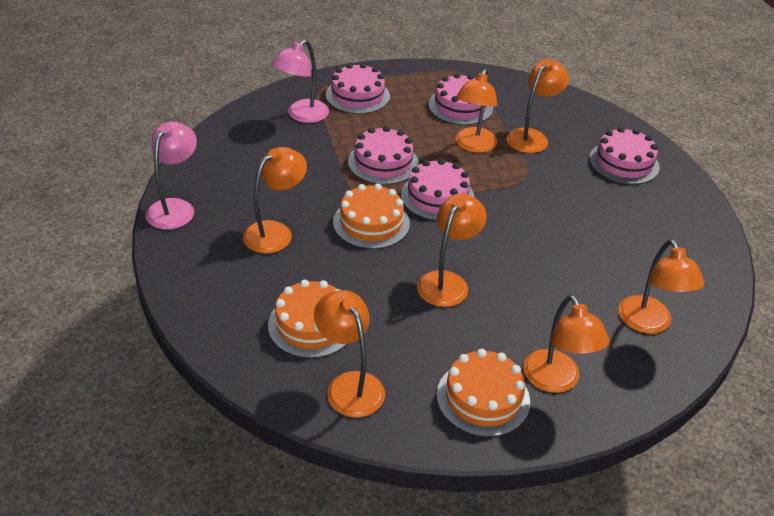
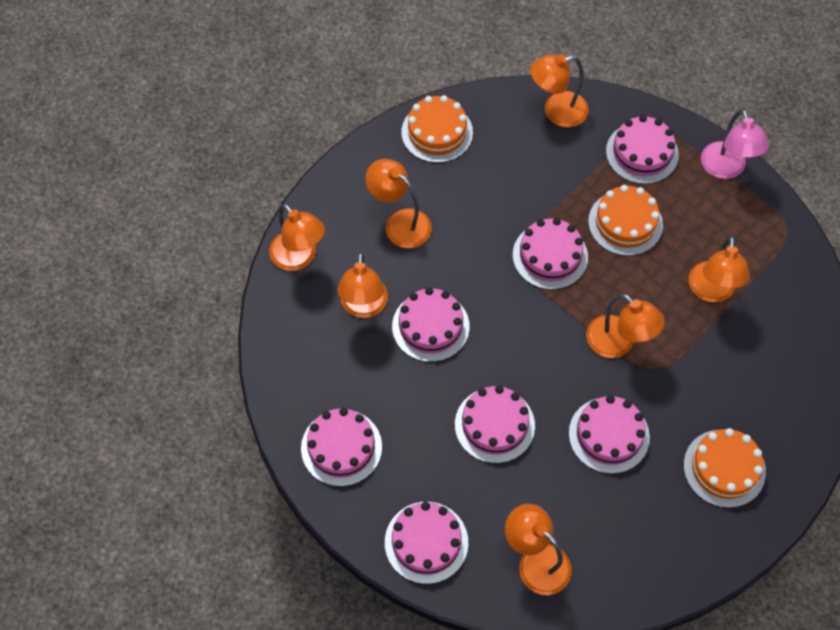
pink cake: [326,63,390,114] [348,126,419,185] [401,158,475,221] [429,73,493,125] [589,127,660,185] = 5 -> [301,408,382,487] [385,502,468,584] [392,287,470,362] [455,385,535,463] [513,218,588,290] [569,395,650,474] [606,115,679,184] = 7
pink lamp: [146,122,197,230] [272,40,329,123] = 2 -> [701,109,769,179] = 1

